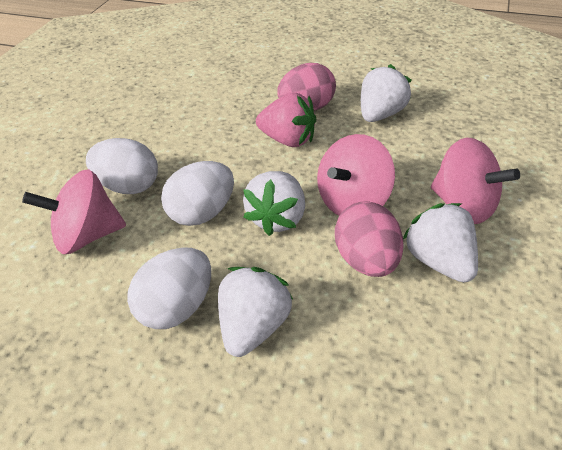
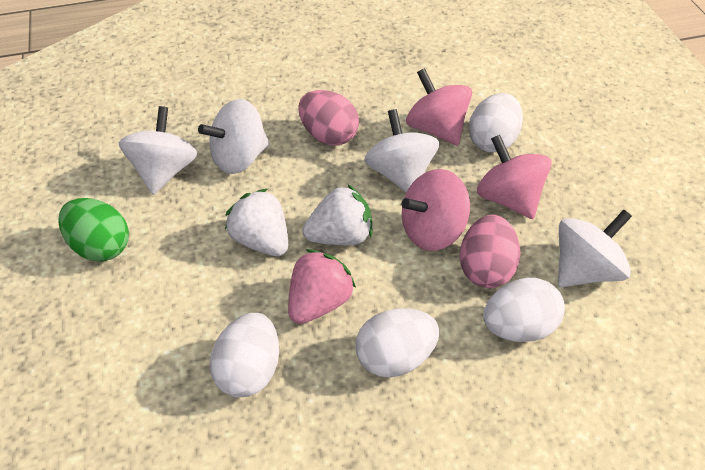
green egg: none = 0 -> [58,198,129,262] = 1
white egg: [86,138,158,194] [127,248,211,329] [161,161,234,226] = 3 -> [210,313,279,397] [355,308,439,377] [469,93,523,152] [483,278,565,342] = 4
white spinning top: none = 0 -> [119,106,197,195] [198,99,270,174] [364,109,439,193] [558,210,632,287] = 4
white strawberry: [218,267,293,357] [243,171,305,236] [361,64,411,122] [403,203,478,282] = 4 -> [225,188,288,256] [303,184,373,245] = 2

